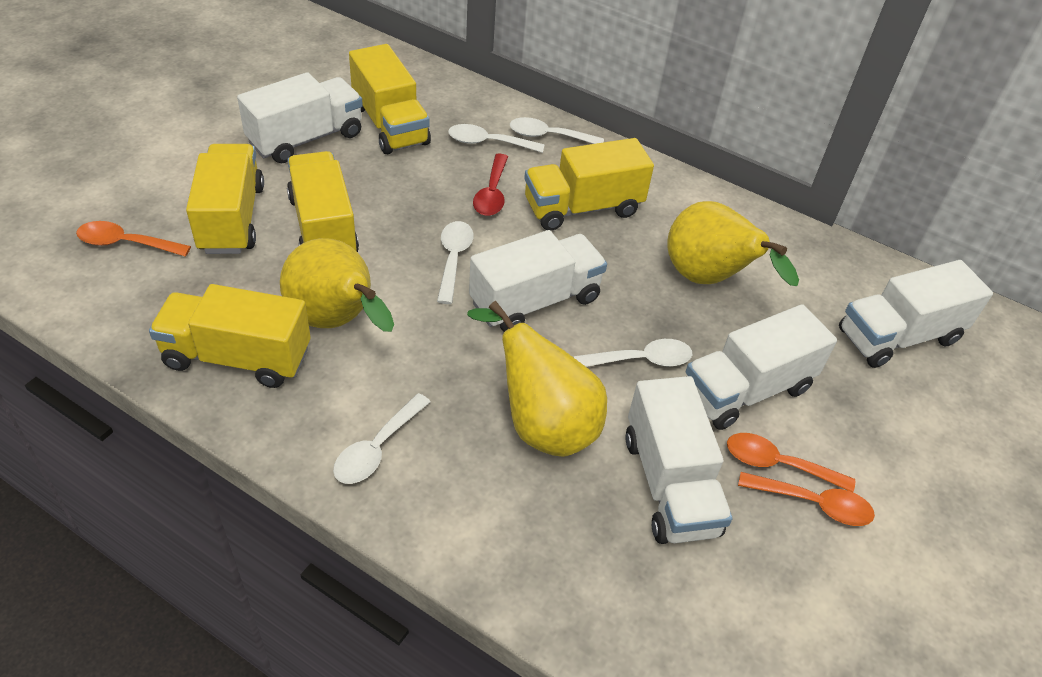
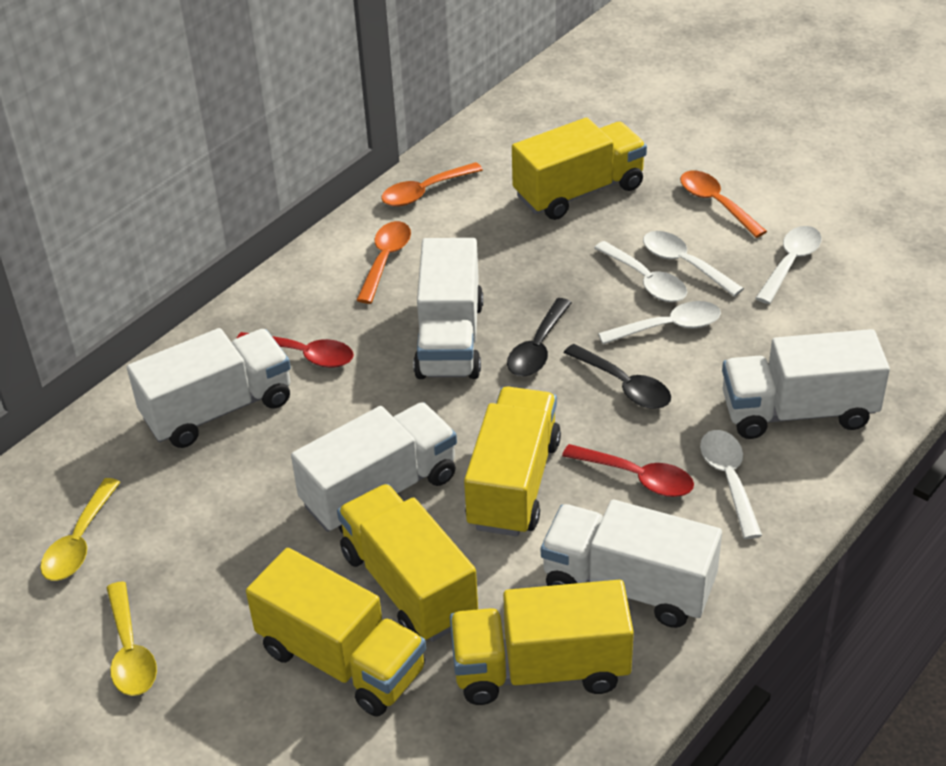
black spoon: none = 0 -> [507,298,572,377] [564,344,671,409] = 2
red spoon: [473,153,508,216] = 1 -> [236,332,354,368] [562,444,694,497] = 2
yellow pear: [280,238,394,332] [467,301,607,457] [667,201,799,286] = 3 -> none = 0
yellow spoon: none = 0 -> [40,478,120,581] [106,581,157,696] = 2

